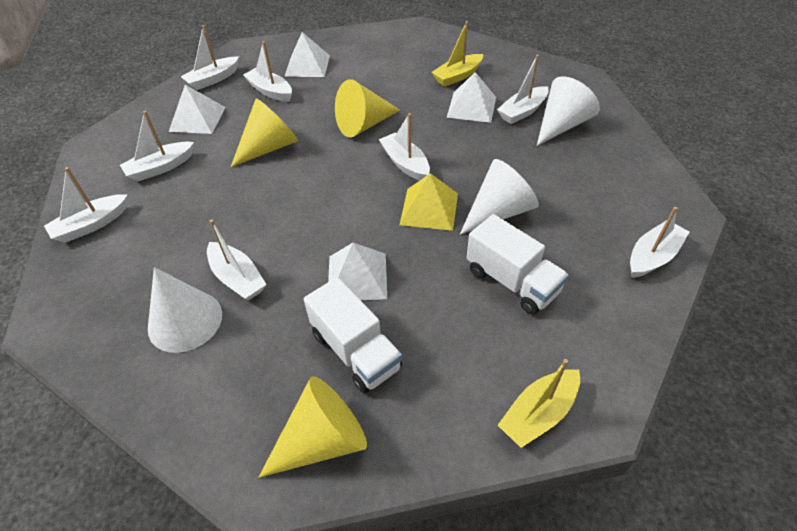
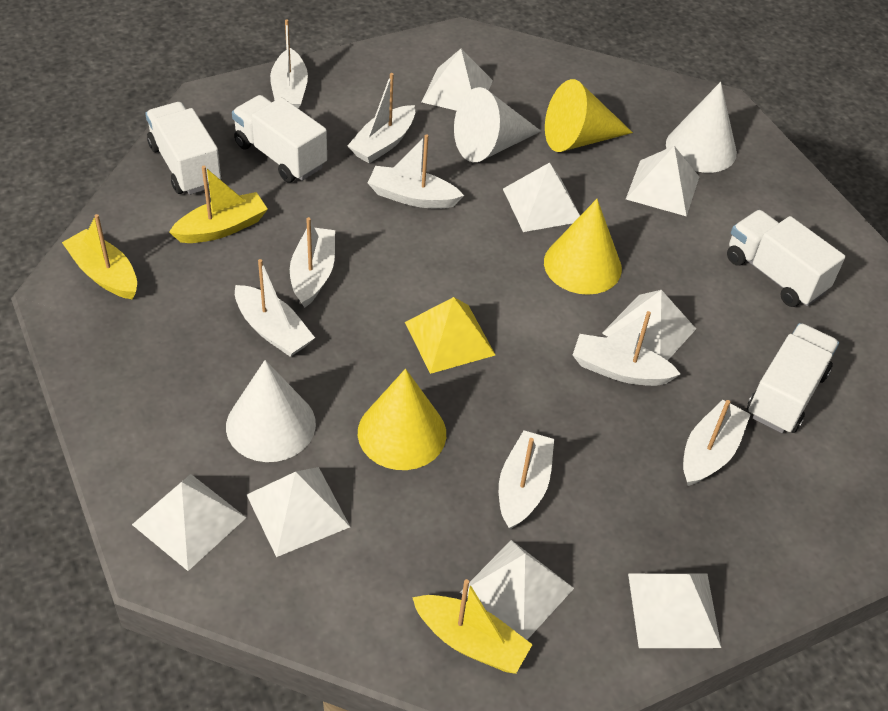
white pyramid: [169,85,226,134] [284,32,330,77] [328,243,387,300] [447,72,496,123] = 4 -> [132,474,247,571] [247,467,350,557] [422,49,493,111] [460,540,574,640] [503,162,580,232] [602,290,696,361] [626,146,699,216] [628,573,721,648] = 8
white truck: [304,277,402,393] [467,214,569,315] = 2 -> [145,102,221,195] [232,95,327,183] [727,210,845,307] [747,323,839,433] = 4
yellow boat: [431,21,483,87] [498,359,580,448] = 2 -> [62,214,137,300] [169,166,268,243] [412,579,533,674] = 3

